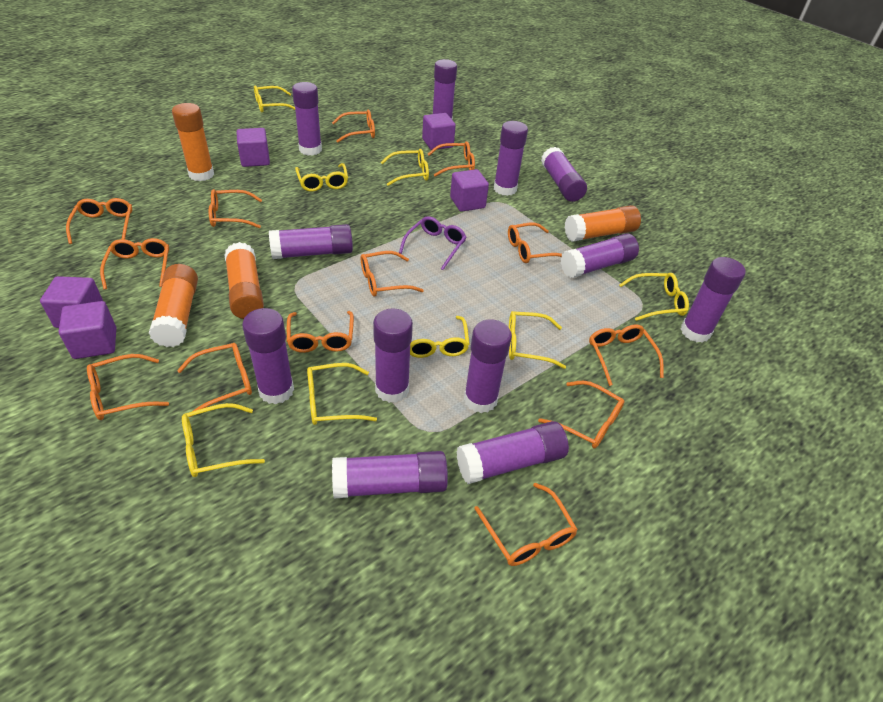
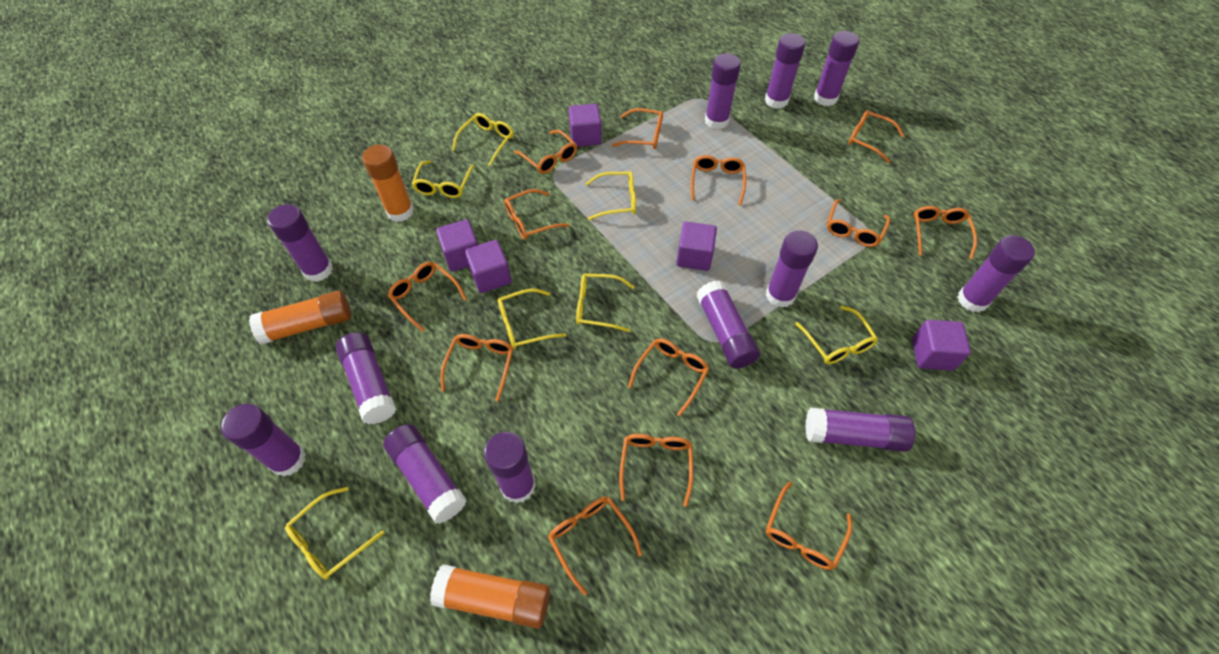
orange glue stick: [149,264,198,347] [172,103,214,181] [224,242,264,319] [565,205,641,242] = 4 -> [249,290,351,344] [362,145,414,222] [430,564,550,629] = 3
purple glasses: [399,216,466,270] = 1 -> none = 0
yellow glasses: [182,403,265,477] [254,85,295,112] [295,163,348,192] [307,363,377,425] [381,149,429,186] [410,316,470,358] [509,311,566,369] [619,273,689,321] = 8 -> [285,487,385,579] [412,160,474,198] [452,113,514,166] [498,289,566,349] [576,273,635,332] [585,171,636,220] [795,306,878,364] = 7

